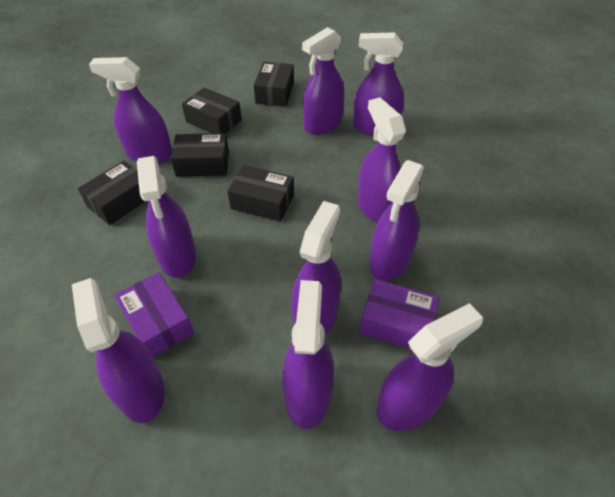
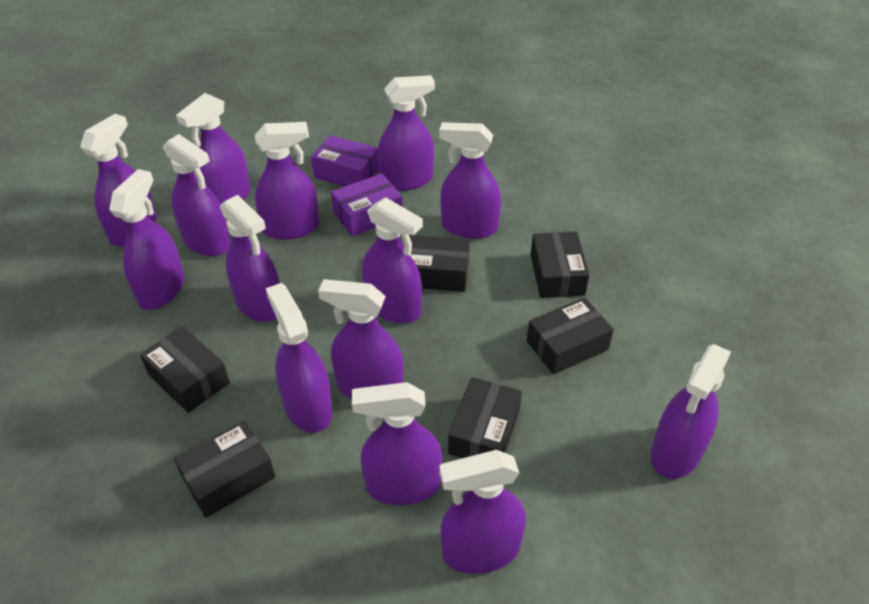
black box: [78,161,146,225] [170,133,229,177] [182,88,242,133] [227,165,294,222] [254,62,294,106] = 5 -> [140,326,230,413] [174,420,275,518] [409,235,470,292] [448,377,522,458] [527,297,614,374] [531,231,589,298] = 6
purple spray bottle: [72,278,165,423] [89,57,172,163] [137,156,196,278] [282,280,334,429] [291,201,341,335] [302,27,344,135] [353,32,404,136] [357,97,406,223] [369,160,424,281] [376,303,483,431] = 10 -> [80,114,157,246] [109,169,185,310] [163,134,230,256] [176,93,250,205] [220,195,280,322] [255,122,319,240] [266,283,333,433] [318,279,404,399] [352,382,443,505] [362,197,423,323] [378,75,435,191] [439,122,501,239] [439,450,526,574] [651,344,731,479] = 14

